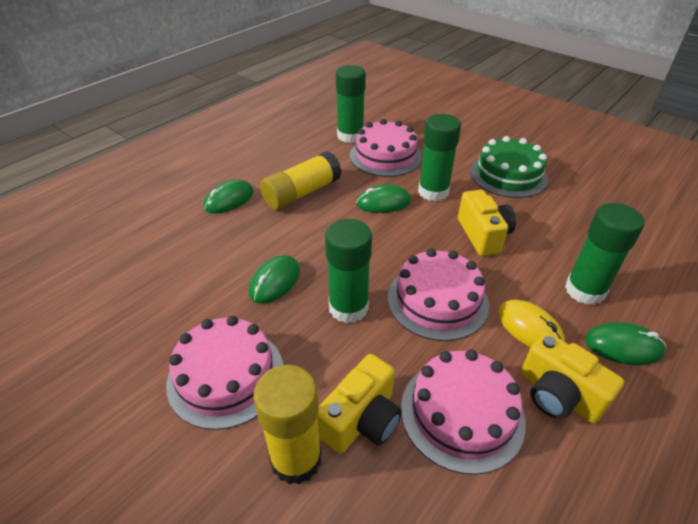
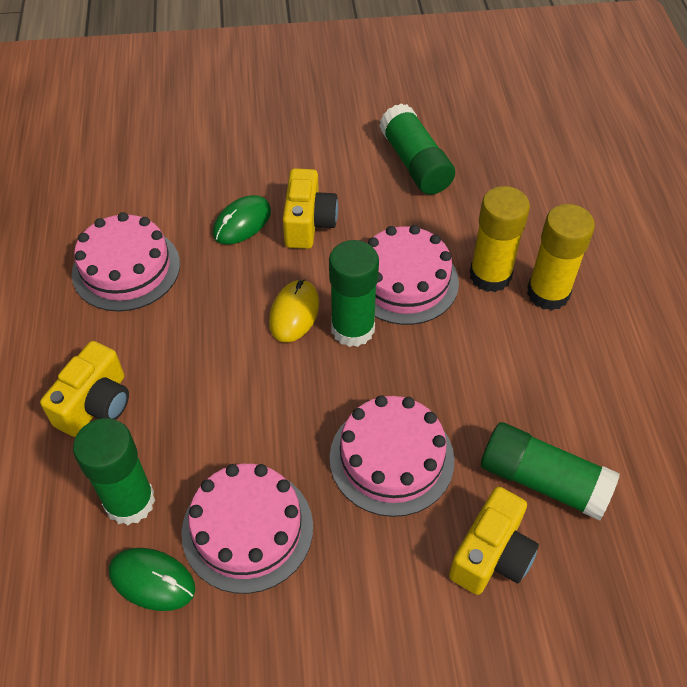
green cake: [470,136,548,198] = 1 -> none = 0
green mouse: [204,180,253,214] [249,255,300,304] [356,184,411,213] [585,322,666,365] = 4 -> [109,548,195,611] [213,195,271,245] = 2

